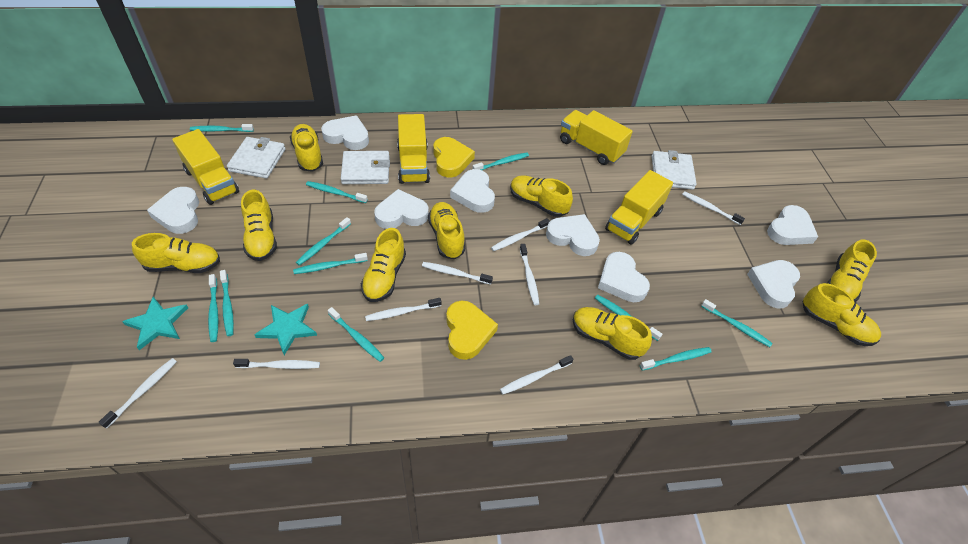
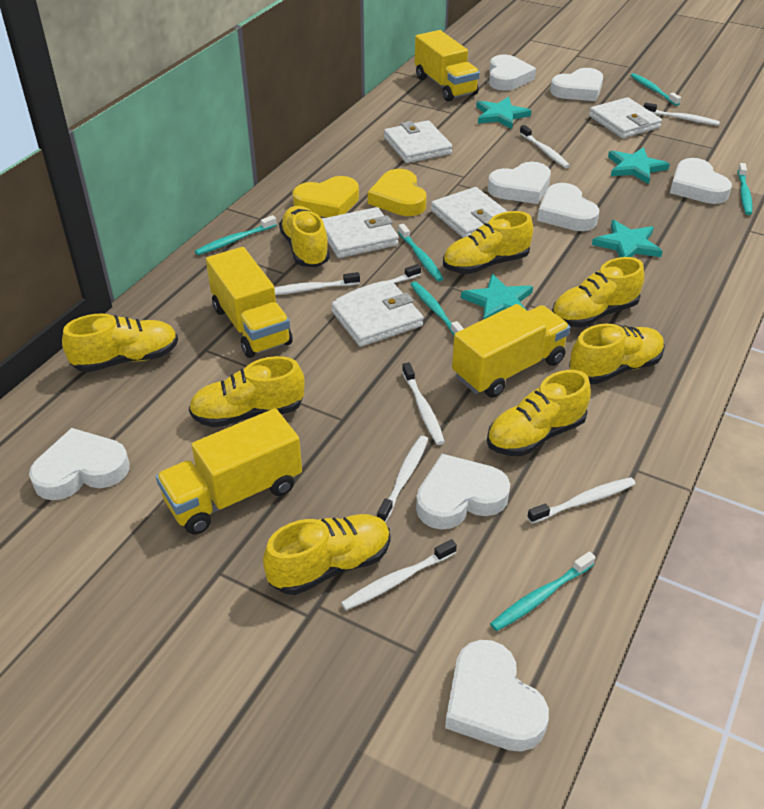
turquoise star: [122,297,188,350] [254,304,317,355] = 2 -> [461,274,533,320] [476,97,531,129] [592,220,663,257] [608,147,670,184] = 4
turquoise toothbrush: [190,124,254,132] [208,274,218,342] [220,270,234,336] [293,253,368,274] [296,217,351,266] [306,181,368,203] [328,307,384,362] [473,152,529,170] [595,294,662,341] [640,347,712,371] [701,299,773,347] = 11 -> [195,215,277,255] [398,224,444,281] [410,281,464,335] [490,552,596,631] [630,73,681,106] [738,163,753,215] = 6
white wallet: [227,137,286,179] [341,151,390,184] [652,150,697,190] = 3 -> [322,207,399,258] [331,283,424,347] [384,120,452,163] [431,187,508,238] [589,97,662,138] = 5
yellow shoe: [132,233,220,273] [241,190,277,261] [290,124,323,172] [361,228,406,302] [428,202,465,259] [510,175,573,217] [573,307,652,360] [802,283,881,346] [827,240,877,302] = 9 -> [62,313,178,372] [189,356,305,427] [263,514,390,595] [279,206,330,267] [443,211,533,274] [487,370,591,456] [552,257,644,327] [569,324,665,384] = 8

